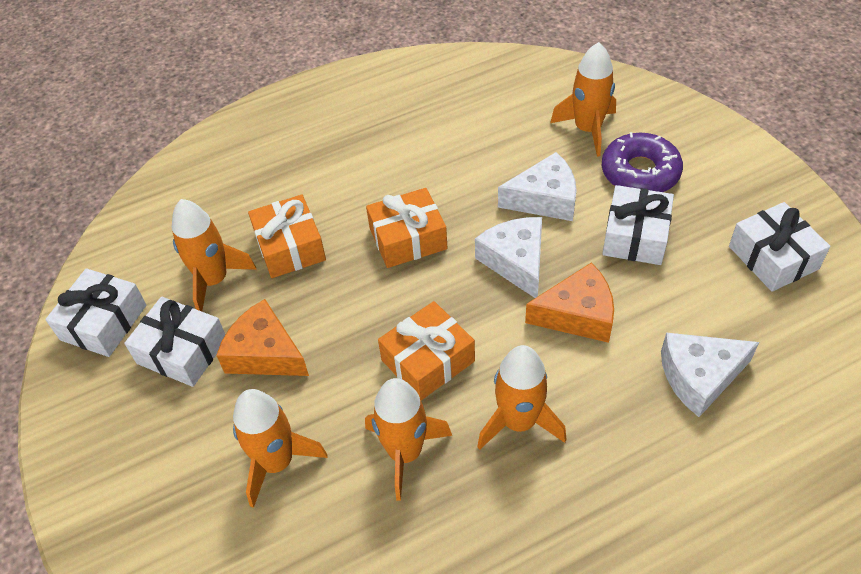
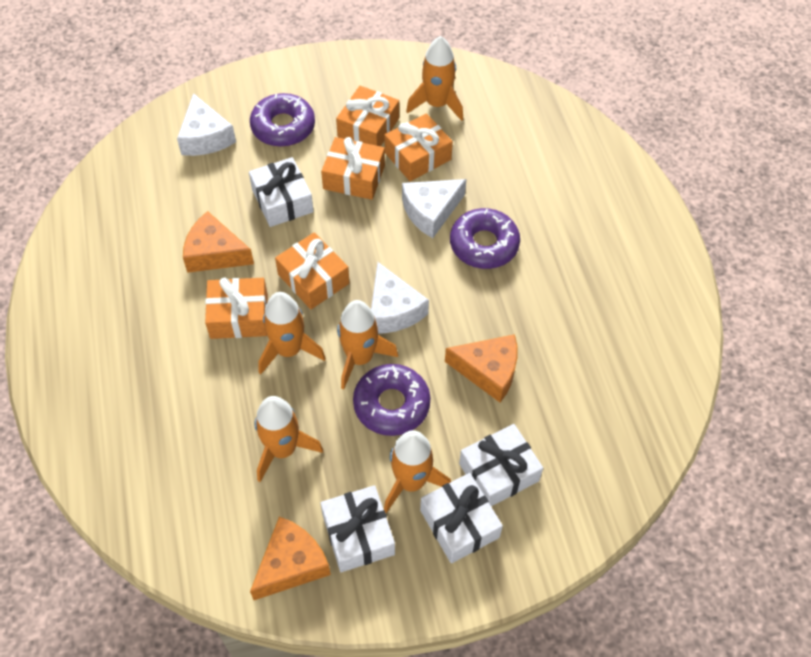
orange cheese: [216,299,309,376] [525,262,614,343] = 2 -> [183,211,254,273] [250,516,331,600] [445,334,518,402] = 3
orange gift: [248,195,326,278] [366,188,447,268] [378,301,475,400] = 3 -> [205,278,268,339] [275,232,349,309] [321,137,385,200] [336,86,399,146] [384,113,453,181] = 5
purple donut: [602,132,683,192] = 1 -> [250,93,315,147] [353,364,431,436] [450,208,520,269] = 3

